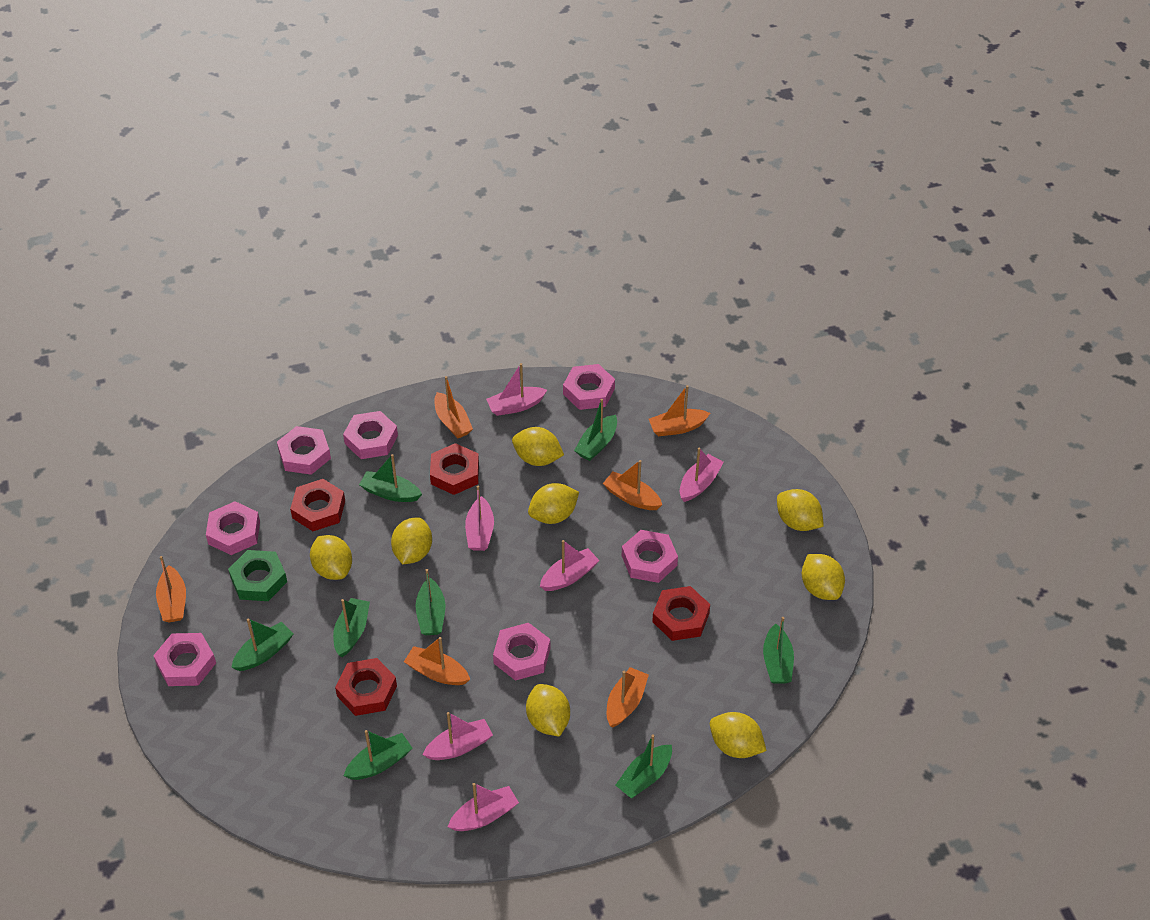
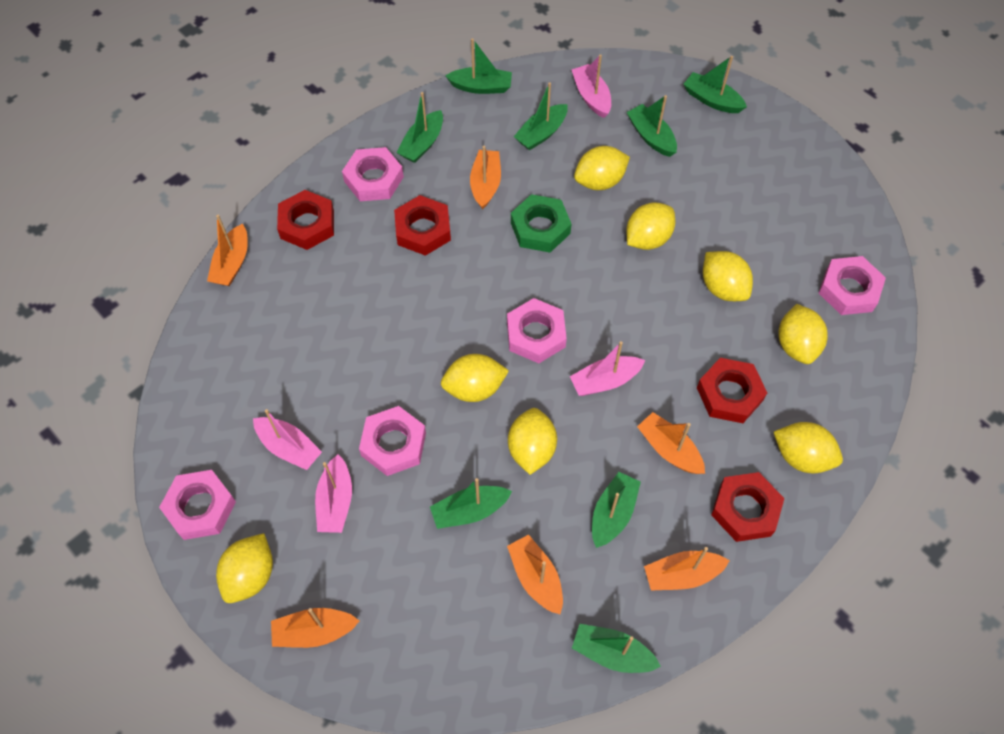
pink boat: [422,712,493,760] [448,783,519,831] [465,486,494,551] [486,363,547,416] [540,540,600,591] [680,448,724,502] = 6 -> [253,409,322,470] [315,454,352,533] [570,341,645,396] [571,54,611,118] = 4
pink nut: [153,633,216,686] [206,501,260,555] [277,426,331,475] [343,411,398,459] [493,623,551,681] [563,364,615,410] [622,530,678,583] = 7 -> [159,470,236,540] [342,147,404,201] [359,406,426,476] [507,298,567,363] [819,256,886,315] = 5

